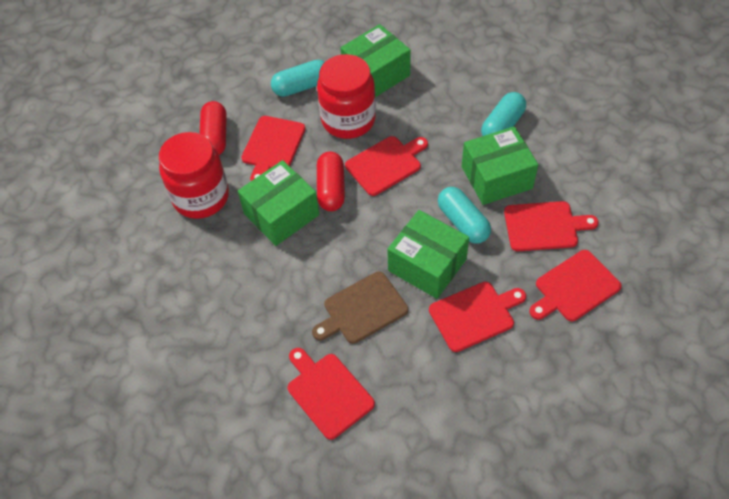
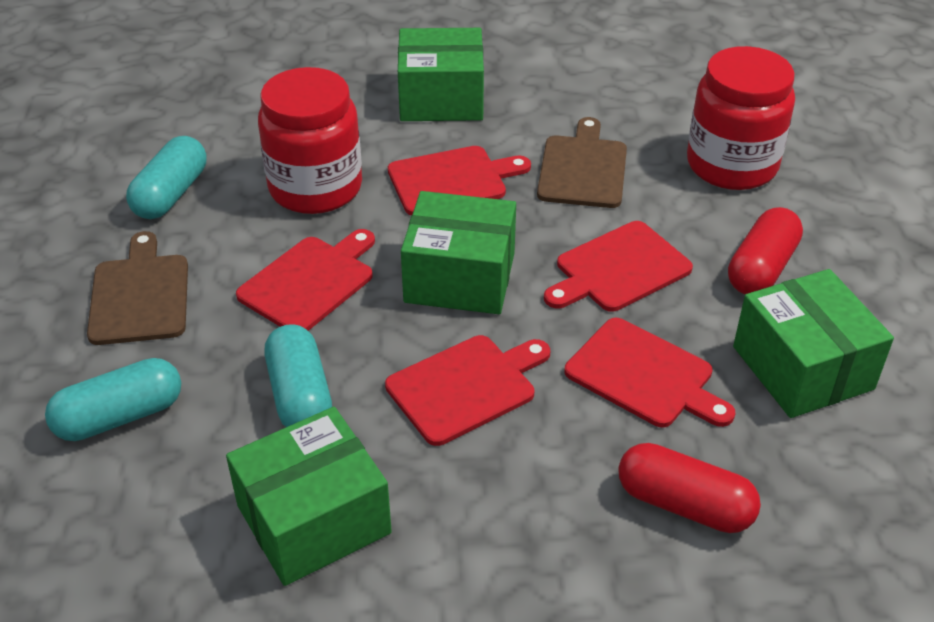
brown cutting board: [312,271,408,344] = 1 -> [87,231,188,345] [537,117,627,208] = 2
red cutting board: [241,116,306,181] [288,348,375,440] [345,136,428,196] [429,282,526,352] [504,201,599,251] [529,250,622,321] = 6 -> [236,229,375,331] [385,335,550,446] [388,146,531,215] [544,221,693,312] [564,318,736,427] = 5

